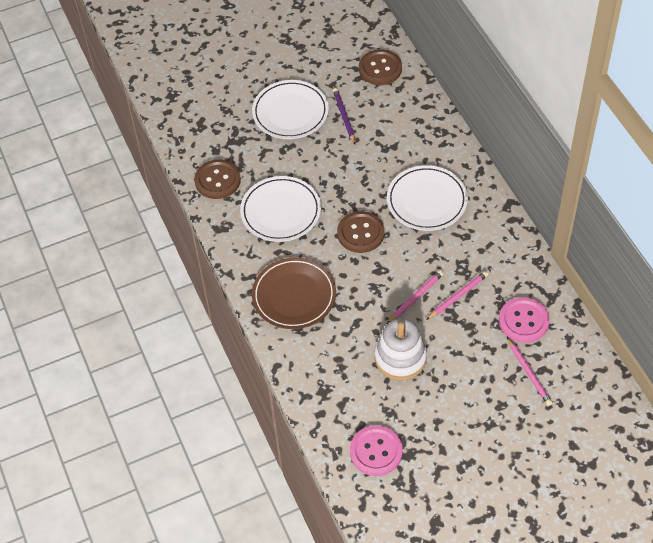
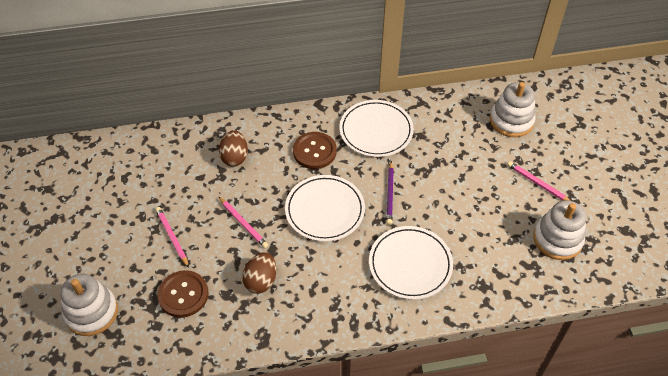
brown button: [194,159,241,199] [337,211,385,253] [359,49,402,85] = 3 -> [157,270,209,318] [293,132,337,169] = 2
brown egg: none = 0 -> [219,130,248,166] [242,252,276,294] = 2
brown plate: [252,257,336,329] = 1 -> none = 0
pink button: [350,426,403,476] [499,297,550,343] = 2 -> none = 0
white stacking toy: [375,318,427,380] = 1 -> [61,274,118,336] [490,82,536,137] [533,200,586,260] = 3

